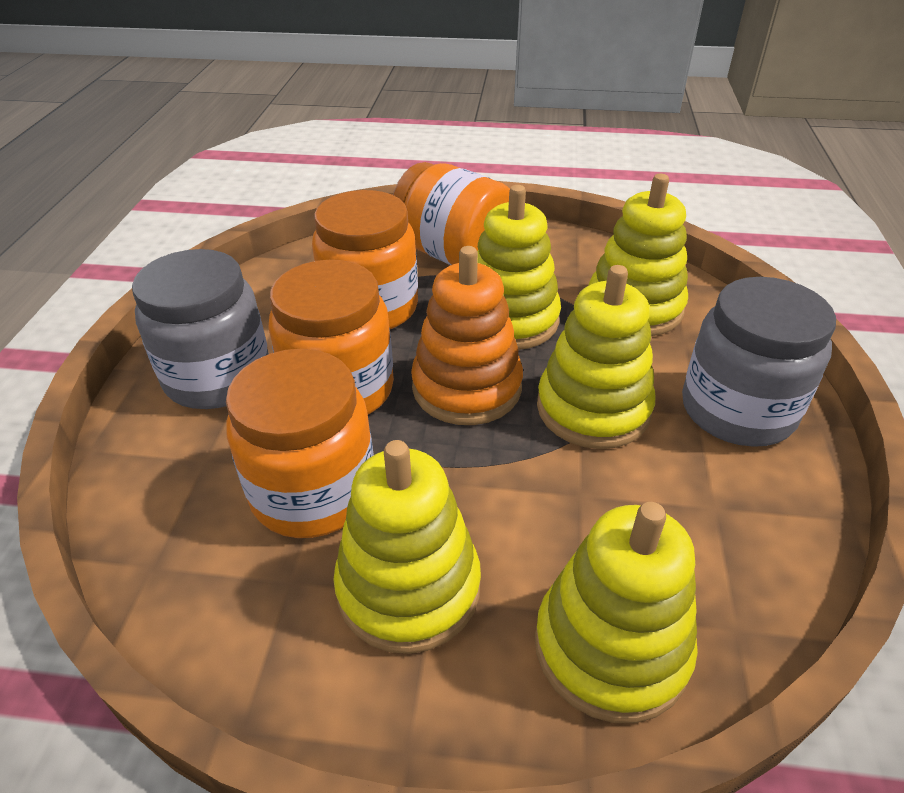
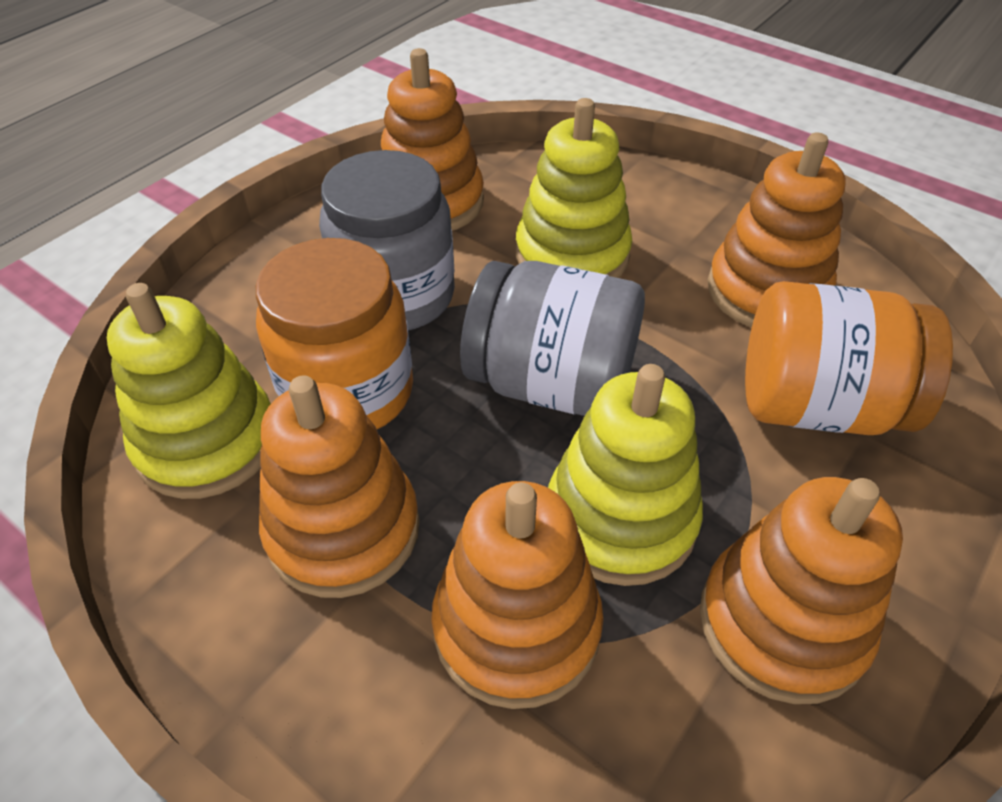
orange jar: [226,349,374,538] [269,260,394,414] [312,190,418,329] [393,162,510,265] = 4 -> [256,238,413,429] [745,281,953,435] = 2
orange stacking toy: [411,246,523,425] = 1 -> [259,375,420,598] [381,48,484,231] [431,481,604,709] [700,477,903,704] [708,132,846,327] = 5
yellow stacking toy: [333,440,481,654] [477,185,561,350] [535,502,698,723] [537,265,655,449] [588,174,688,336] = 5 -> [107,283,271,499] [516,98,633,278] [548,364,703,586] = 3

